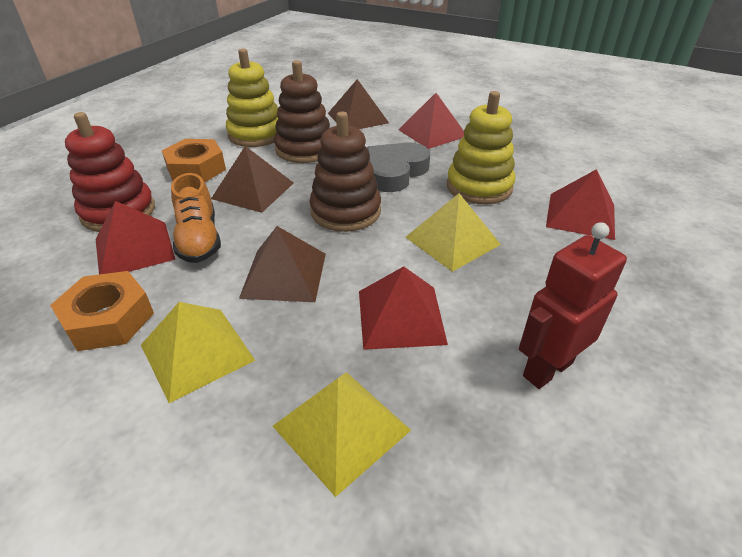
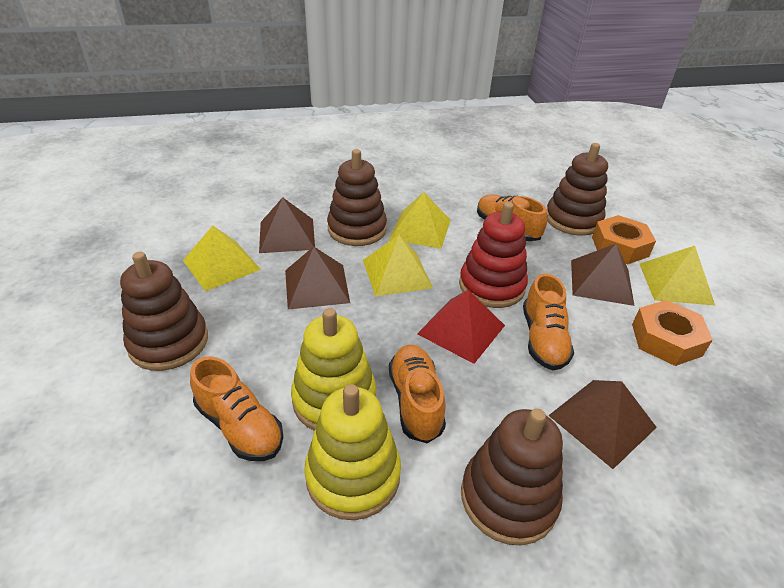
brown pyramid: [211,146,293,213] [239,226,326,302] [328,79,389,129] = 3 -> [259,197,315,253] [285,247,350,309] [548,380,657,469] [571,244,634,306] = 4
brown stacking toy: [274,60,330,163] [309,112,381,232] = 2 -> [120,252,208,371] [327,149,387,246] [461,408,563,545] [547,143,608,235] = 4
grey heart: [367,143,430,192] = 1 -> none = 0
orange shoe: [171,173,221,263] = 1 -> [190,356,283,461] [389,345,446,443] [477,195,547,241] [523,274,574,370] = 4
red pyramid: [96,201,176,274] [359,266,448,350] [398,93,464,149] [546,169,615,240] = 4 -> [417,290,505,364] = 1
red robot: [519,222,627,389] = 1 -> none = 0
yellow pyramid: [141,302,255,403] [273,372,411,497] [405,193,501,272] = 3 -> [183,226,261,291] [363,235,433,297] [389,192,451,249] [640,246,715,305] = 4

